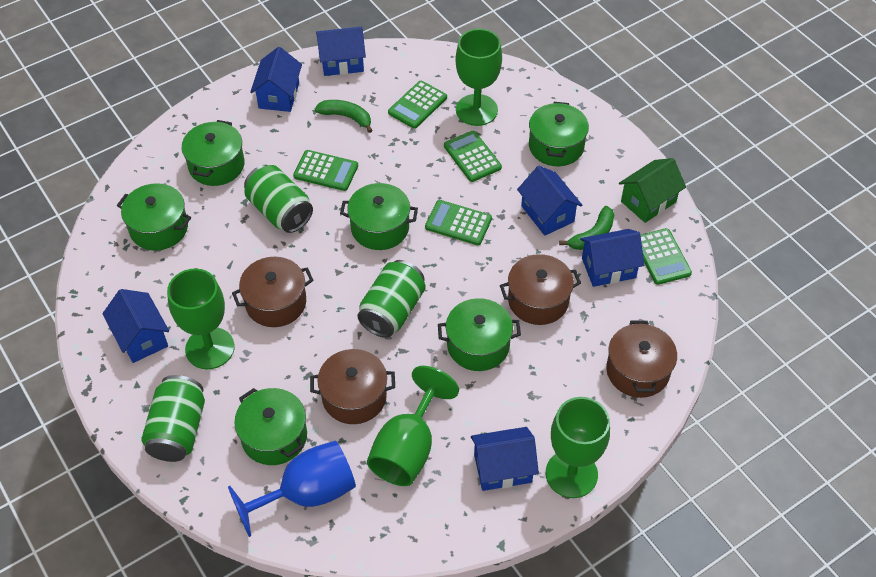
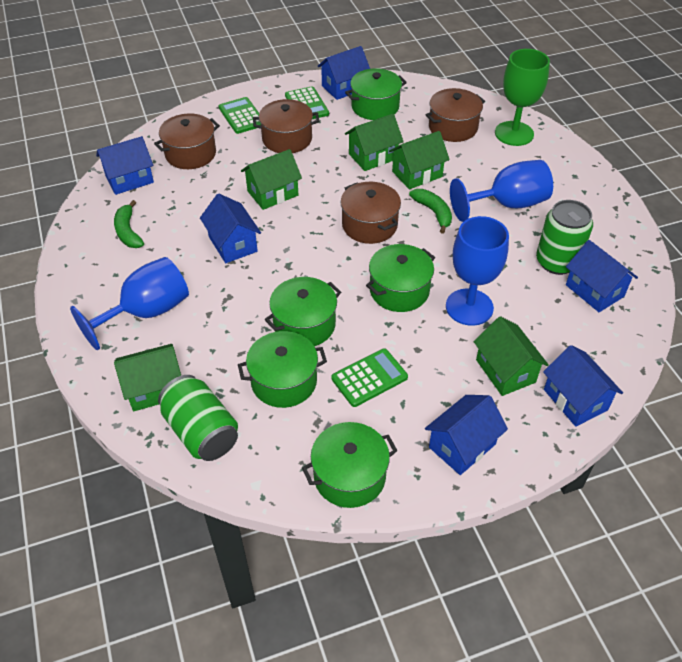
blue goblet: [228,441,356,537] = 1 -> [70,257,189,350] [446,216,509,326] [450,160,553,222] = 3
green calculator: [293,150,358,191] [388,81,447,129] [425,200,492,245] [444,131,502,182] [640,228,692,285] = 5 -> [219,97,261,134] [285,86,329,119] [331,348,408,407] = 3
green can: [141,375,205,462] [244,165,313,233] [357,260,425,338] = 3 -> [158,375,238,461] [536,200,593,275] = 2
green goblet: [167,268,235,369] [367,366,459,486] [455,29,502,126] [546,397,610,498] = 4 -> [495,49,550,146] = 1
green house: [619,158,686,223] = 1 -> [114,344,181,411] [241,149,302,210] [345,114,404,171] [389,131,450,189] [474,316,549,396] = 5
green pot: [117,183,191,251] [182,120,245,186] [234,388,307,465] [340,183,418,250] [438,298,521,371] [529,102,589,166] = 6 -> [238,331,327,408] [265,277,341,346] [302,422,398,508] [345,68,407,120] [366,244,435,312] = 5

